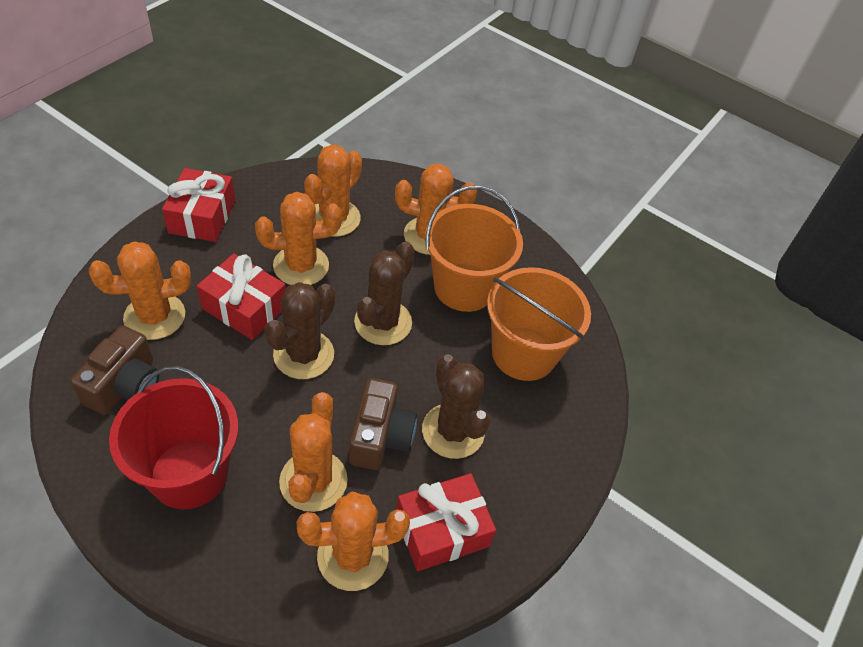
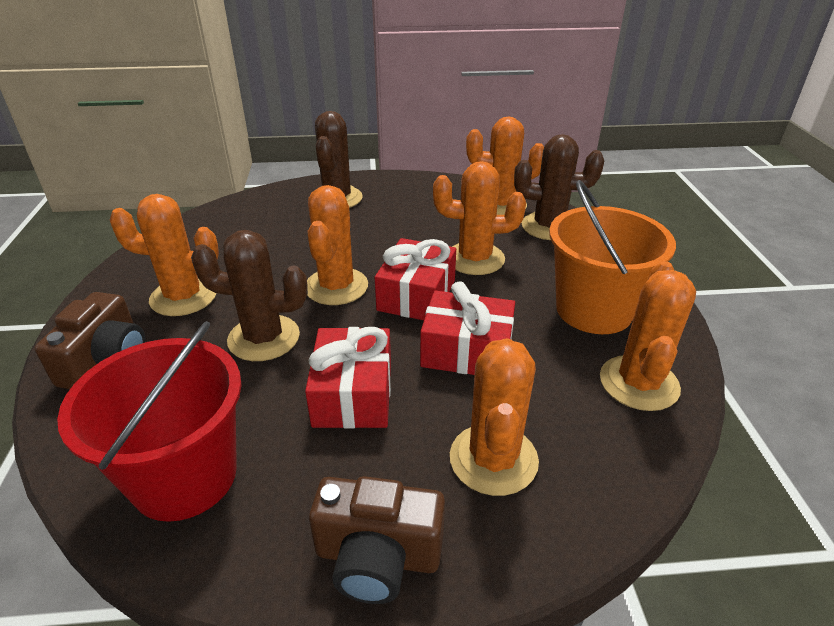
orange bucket: [425,186,523,312] [487,267,591,381] = 2 -> [549,180,676,334] = 1

